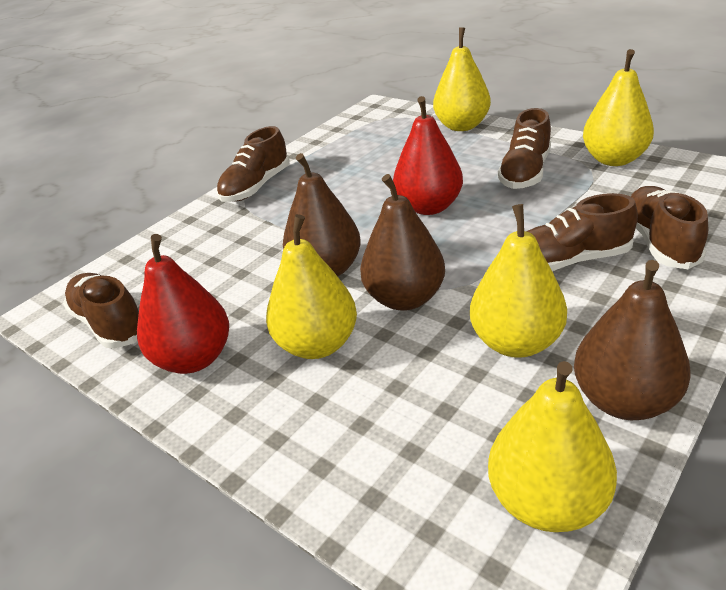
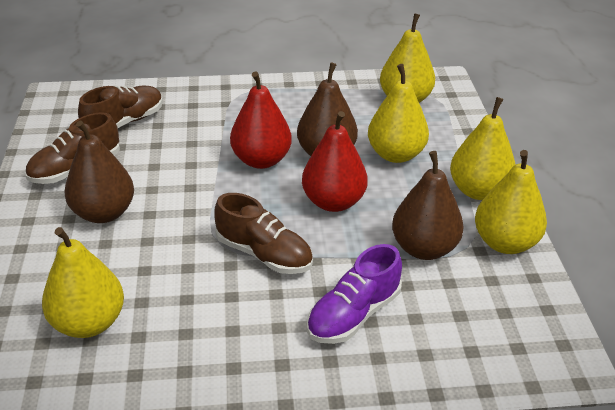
brown shoe: [63,273,139,349] [217,126,290,202] [498,108,551,189] [526,193,638,271] [631,186,708,269] = 5 -> [25,112,120,184] [78,85,163,128] [214,193,313,274] = 3
purple shoe: none = 0 -> [307,244,402,344] = 1

